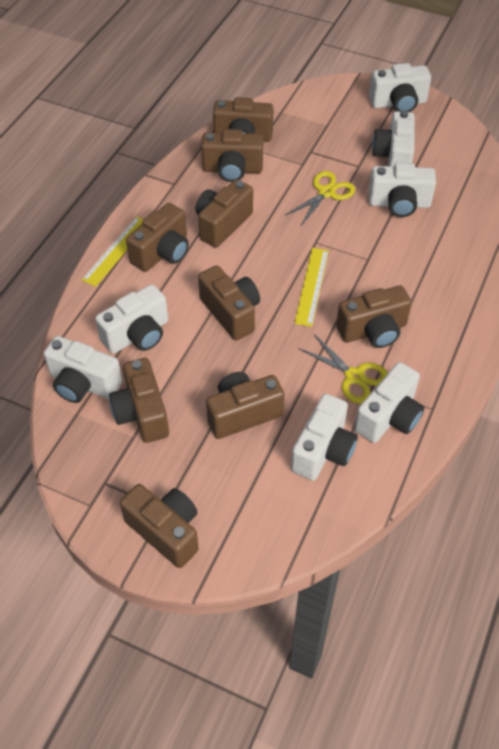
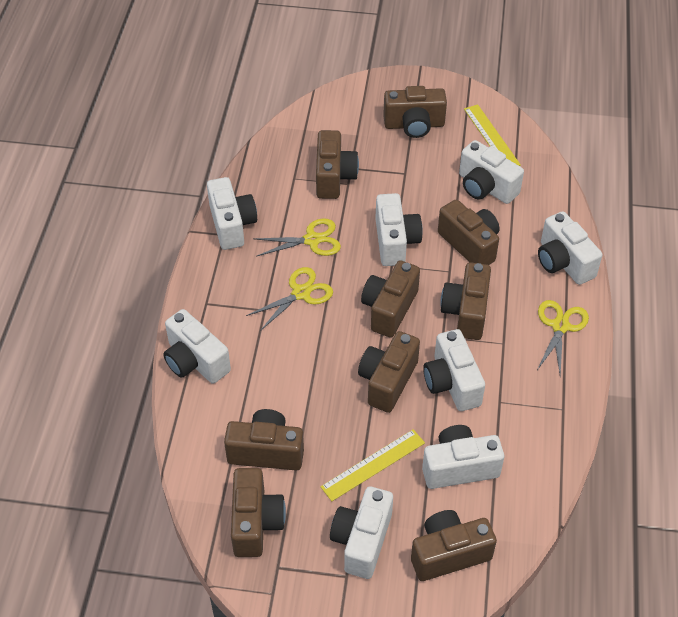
white camera: [44,336,122,403] [95,284,168,354] [291,394,358,481] [354,362,424,443] [369,63,431,112] [369,163,436,217] [372,111,414,167] = 7 -> [163,309,231,384] [207,177,257,250] [330,486,393,579] [375,193,423,266] [422,425,504,489] [423,329,485,411] [459,140,524,204] [538,211,602,285] = 8
yellow scissors: [284,171,355,226] [299,334,388,404] = 2 -> [246,267,333,331] [253,218,341,257] [537,300,589,375] = 3

